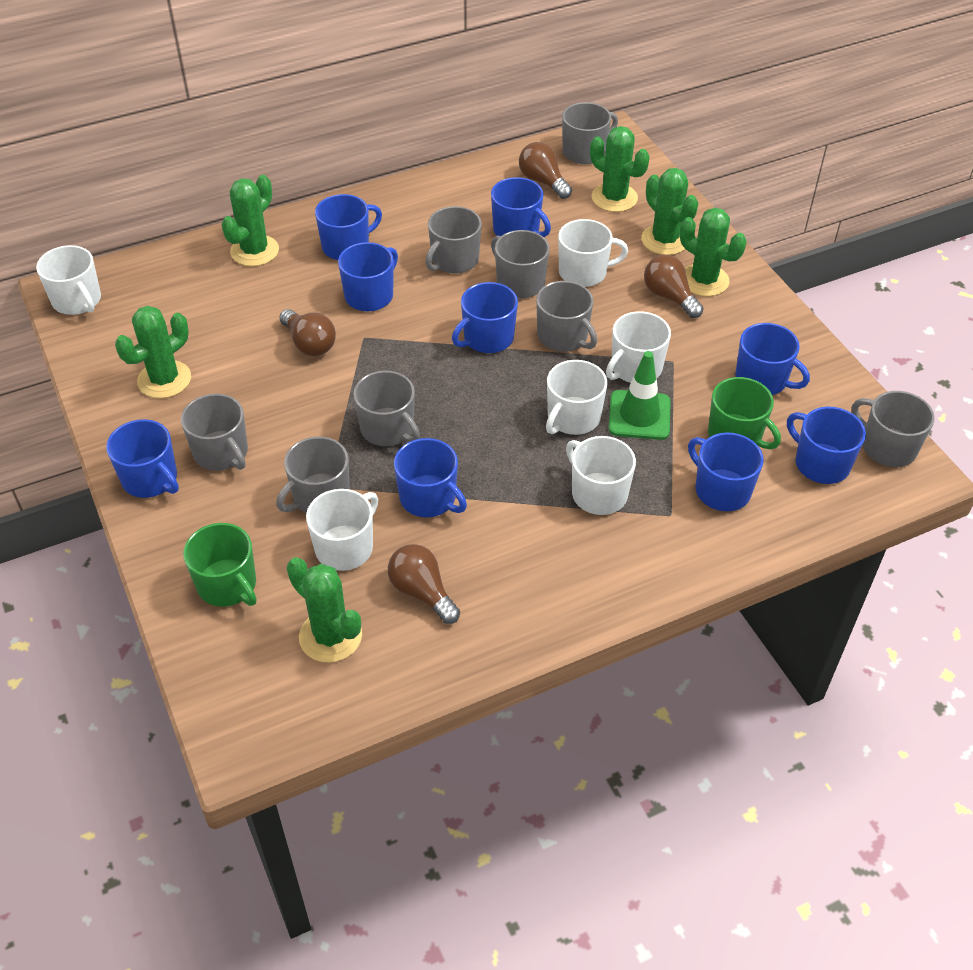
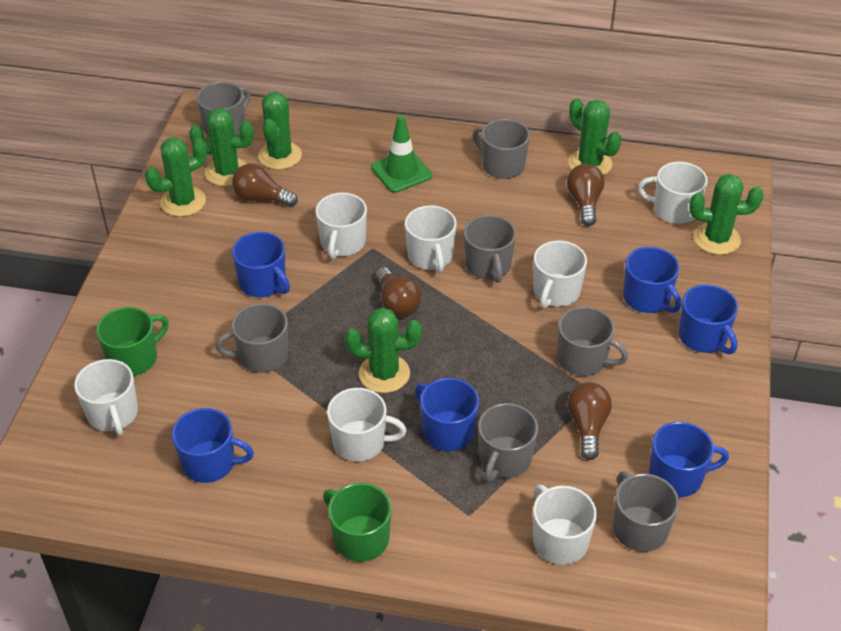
blue mug: [106,419,179,498] [315,194,382,260] [338,242,398,311] [394,438,467,517] [452,282,518,353] [491,177,551,237] [688,432,764,511] [735,323,810,395] [787,407,866,484] = 9 -> [172,408,254,483] [232,232,290,297] [415,378,479,451] [623,247,681,313] [649,422,729,497] [679,285,738,354] = 6
grey mug: [181,394,248,471] [276,437,350,513] [353,371,420,446] [425,206,482,274] [491,230,550,298] [536,281,597,352] [562,102,618,164] [852,391,935,467] = 8 -> [196,82,250,136] [215,303,288,373] [464,215,516,283] [473,119,530,179] [478,403,538,482] [557,306,628,376] [613,471,679,552] = 7
white mug: [36,245,101,315] [306,489,378,571] [546,360,607,435] [558,219,628,287] [566,436,636,515] [606,311,671,383] = 6 -> [74,359,138,436] [315,192,367,259] [327,388,407,461] [405,205,457,273] [533,240,587,309] [533,485,597,565] [638,162,708,224] = 7

